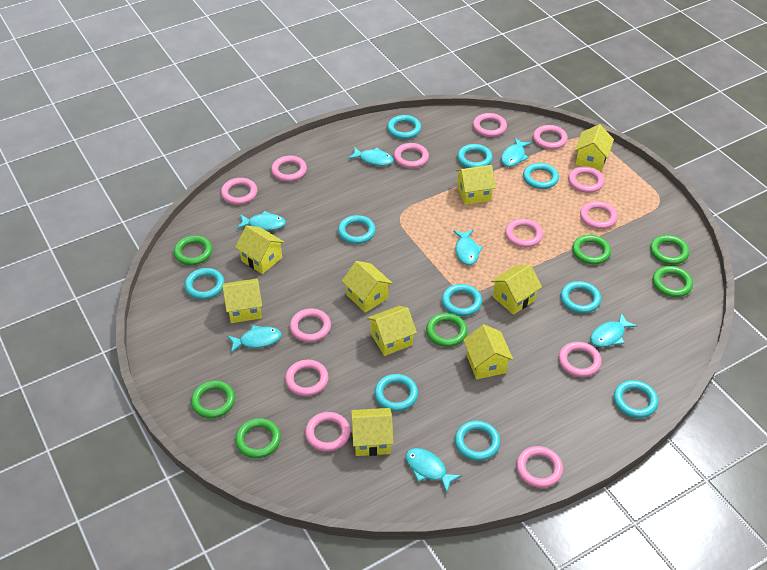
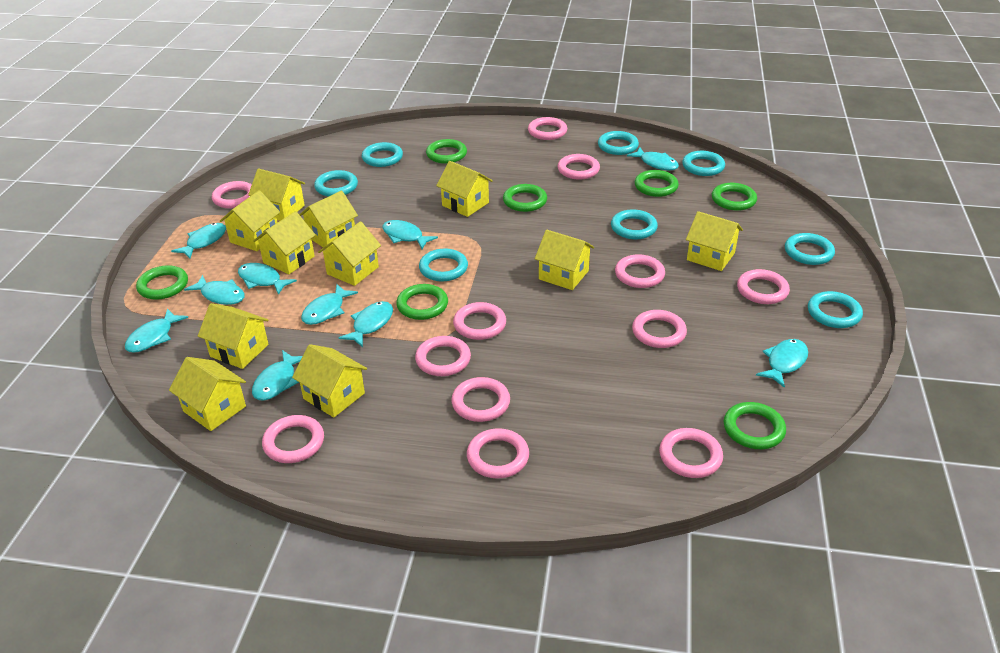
pink ring: [221,178,257,205] [271,156,307,182] [285,360,328,396] [290,309,331,342] [305,412,350,452] [394,143,429,168] [473,113,507,137] [505,219,543,247] [516,446,563,488] [533,125,568,149] [559,342,602,377] [568,166,605,193] [580,201,618,229] = 13 -> [212,181,252,208] [262,415,324,463] [415,336,471,376] [451,377,510,422] [453,302,506,340] [467,428,529,479] [528,117,567,140] [558,154,600,180] [615,254,665,288] [632,310,687,348] [659,428,723,478] [737,269,790,304] = 12
turquoise fish: [227,325,282,353] [237,211,286,231] [348,147,394,166] [406,448,462,493] [453,230,483,265] [501,137,531,167] [590,313,637,347] = 7 -> [125,309,188,353] [171,223,226,259] [184,275,245,305] [238,263,297,295] [252,350,303,400] [301,284,358,325] [339,301,393,347] [382,220,438,249] [627,147,679,170] [756,339,808,388] = 10
turquoise ring: [184,268,225,299] [338,215,376,244] [374,374,418,411] [387,115,421,139] [442,284,482,316] [455,421,500,461] [457,144,493,168] [523,163,559,189] [561,281,601,313] [614,380,658,418] = 10 -> [314,170,358,197] [362,142,403,167] [419,249,468,281] [598,131,639,155] [611,209,658,239] [682,151,725,176] [785,233,835,265] [808,291,863,328] = 8
yellow house: [222,278,262,323] [235,226,284,274] [342,261,393,313] [351,408,393,456] [367,306,417,356] [456,165,496,205] [463,324,513,379] [491,265,542,315] [575,124,614,171] = 9 -> [169,357,246,431] [198,303,269,369] [220,190,280,251] [248,169,305,221] [253,211,316,274] [292,344,367,418] [299,191,358,249] [318,221,381,286] [436,161,493,217] [535,230,594,290] [686,211,743,271] = 11

